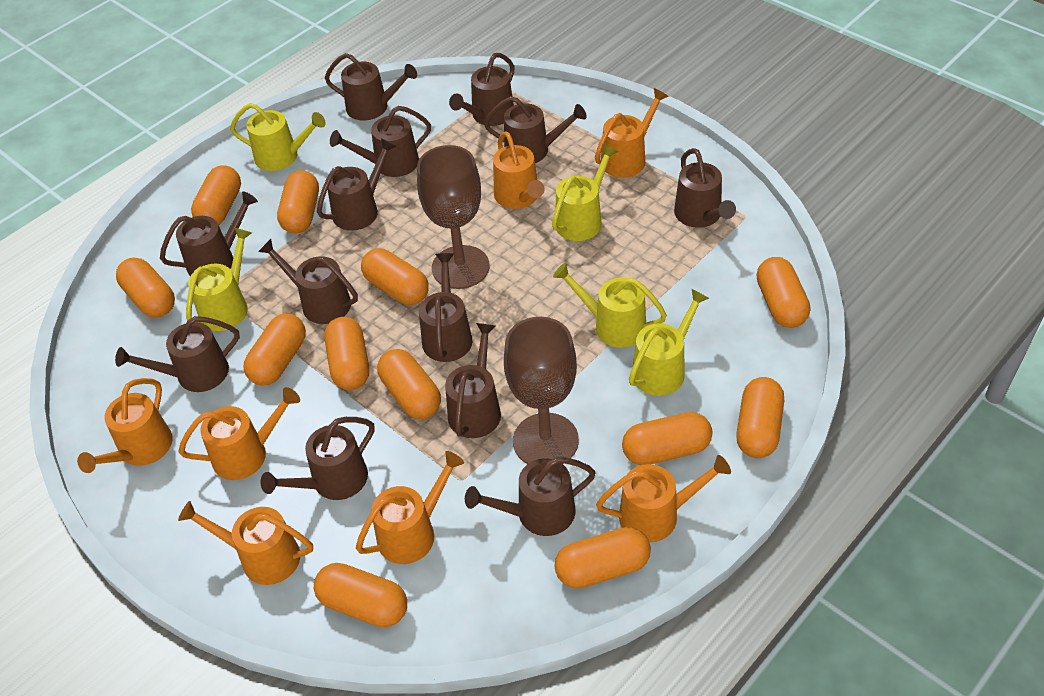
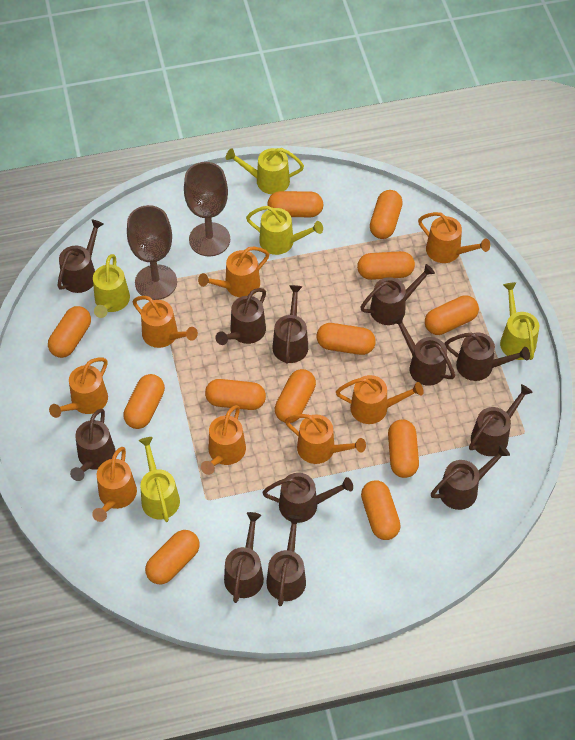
brown watering can: [115,316,240,392] [160,191,258,276] [258,239,358,324] [260,417,374,500] [317,138,396,231] [325,53,417,120] [330,106,431,177] [419,253,472,362] [445,323,501,438] [449,53,515,126] [465,457,596,536] [484,96,587,163] [674,148,736,228] = 13 -> [57,219,103,293] [70,409,115,481] [215,288,266,345] [224,512,264,603] [262,473,353,523] [266,515,306,606] [273,285,308,364] [360,264,435,325] [391,314,455,386] [431,445,510,510] [445,332,530,381] [469,384,533,456] = 12
orange watering can: [77,378,173,473] [178,387,300,480] [178,501,313,585] [356,451,464,564] [493,131,544,209] [595,88,669,178] [596,455,731,543] = 7 -> [49,358,108,418] [92,447,137,522] [133,296,198,348] [198,247,269,297] [201,405,246,475] [285,414,366,464] [336,375,424,424] [418,212,490,263] = 8

